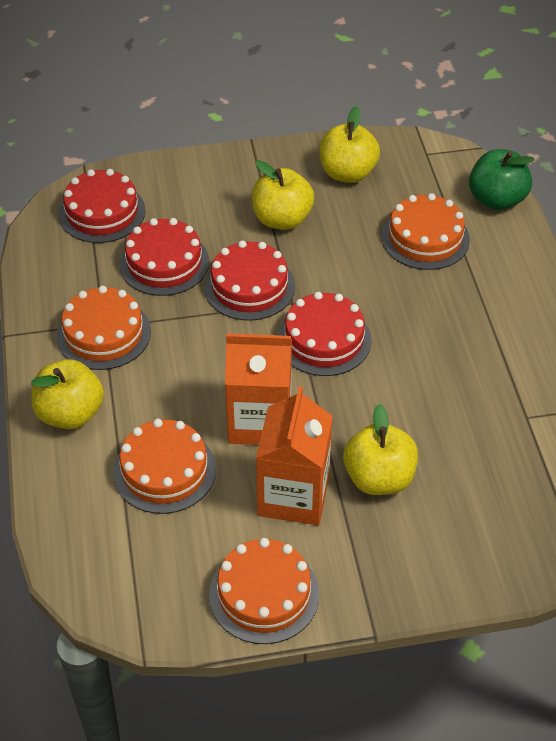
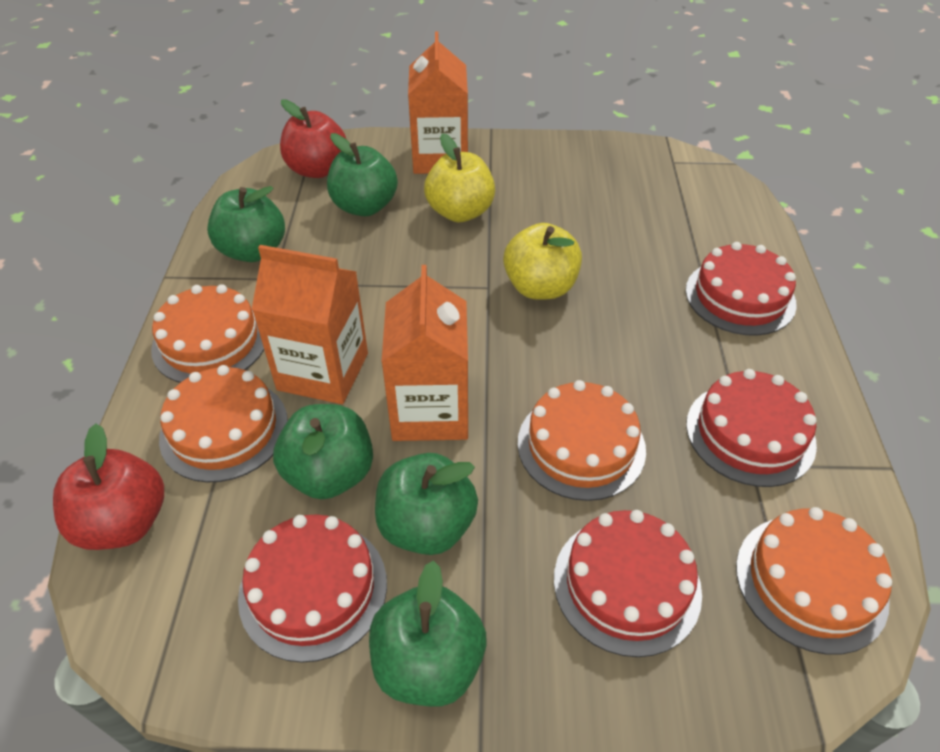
green apple: [469,149,535,210] = 1 -> [207,186,285,262] [273,404,373,499] [327,133,398,216] [369,560,486,707] [375,453,478,555] = 5
orange carton: [225,334,292,445] [256,386,333,525] = 2 -> [252,245,368,404] [381,265,469,441] [408,32,468,174] = 3
red apple: none = 0 -> [53,424,164,550] [280,99,347,178] = 2
yellow apple: [31,359,104,429] [252,160,314,230] [319,106,380,183] [343,404,418,495] = 4 -> [424,133,495,222] [503,223,582,300] = 2

